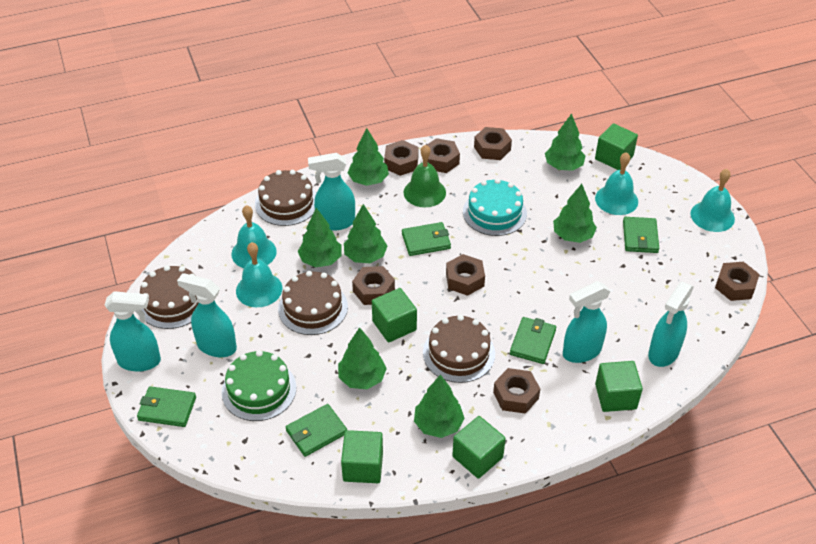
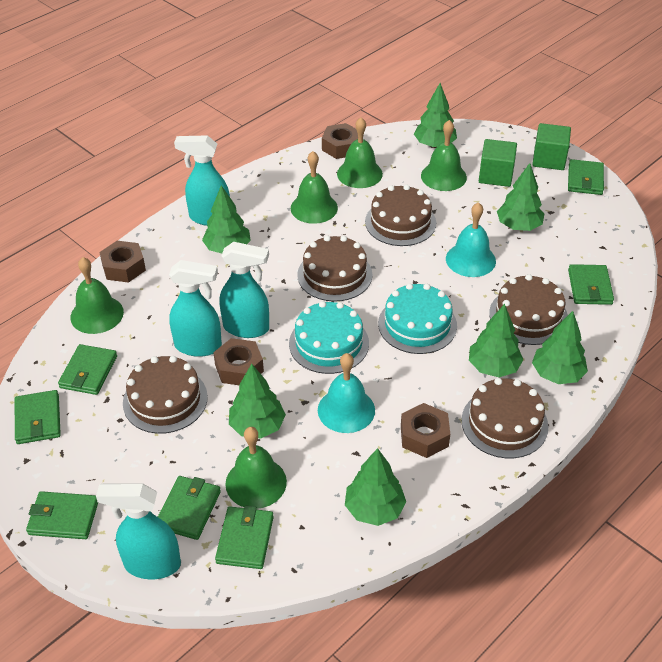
brown cake: [140,265,199,329] [255,170,316,226] [278,271,348,335] [423,315,495,383] = 4 -> [123,356,208,434] [297,235,372,302] [365,185,436,246] [461,378,548,458] [489,274,568,345] = 5
brown nut: [352,266,395,305] [384,140,418,176] [427,138,460,173] [446,254,485,296] [474,127,512,160] [493,368,540,414] [715,262,760,301] = 7 -> [99,241,146,283] [213,338,264,385] [322,123,358,159] [401,403,450,458] = 4
green bell: [404,145,446,207] = 1 -> [71,257,124,334] [225,427,287,509] [291,151,338,224] [337,117,383,188] [421,120,467,191] = 5
green cake: [222,350,296,421] = 1 -> none = 0
green cube: [341,430,383,483] [372,288,417,343] [452,416,506,479] [595,123,638,170] [595,361,643,412] = 5 -> [479,139,517,187] [532,123,571,170] = 2
green wallet: [137,386,196,427] [286,404,347,457] [402,222,451,256] [510,317,556,364] [623,217,659,253] = 5 -> [15,390,61,444] [26,491,98,539] [58,344,117,395] [158,476,221,540] [215,505,274,569] [568,159,604,195] [568,264,614,305] = 7
turquoise bell: [231,205,277,268] [236,242,282,307] [595,152,638,215] [691,169,735,232] = 4 -> [318,353,375,433] [446,202,496,277] = 2
turquoise cake: [463,179,527,236] = 1 -> [289,301,369,374] [378,283,457,354] = 2
turquoise spray bottle: [104,291,161,372] [177,273,237,357] [308,153,355,231] [563,281,611,363] [648,282,694,367] = 5 -> [96,483,181,579] [169,260,222,357] [174,135,230,226] [219,242,269,338] = 4

